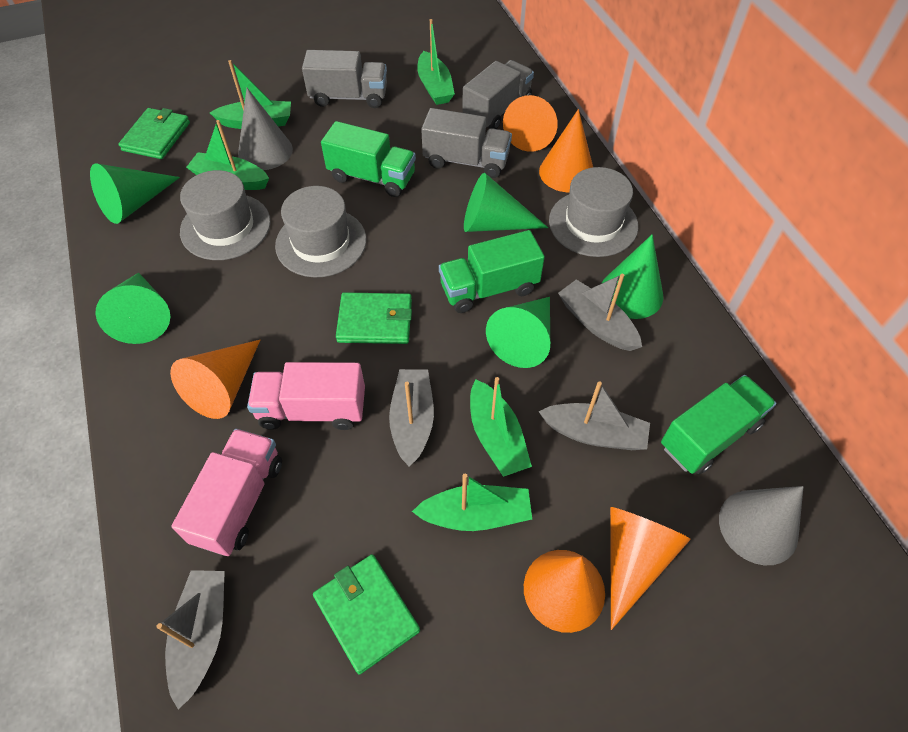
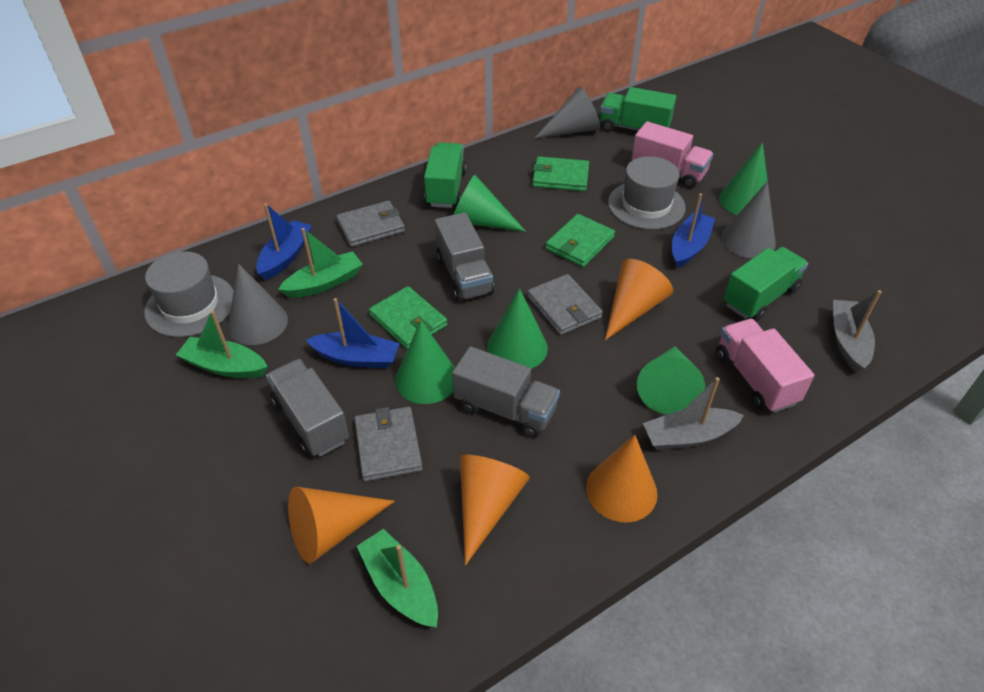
blue boat: none = 0 -> [256,204,312,280] [306,298,400,368] [672,193,715,268] = 3
green boat: [186,120,269,190] [210,60,291,129] [412,474,532,531] [417,19,455,105] [470,377,532,477] = 5 -> [176,310,268,378] [278,228,363,298] [357,529,438,627] = 3
grey boat: [156,570,225,710] [389,369,434,467] [538,381,650,450] [558,274,642,351] = 4 -> [643,377,744,450] [833,290,882,372] = 2
grey cone: [238,88,293,170] [719,486,804,565] = 2 -> [228,263,288,345] [534,87,600,139] [721,181,776,258] = 3
grey hat: [180,170,271,260] [275,186,366,277] [549,167,638,257] = 3 -> [144,251,234,337] [608,156,686,230] = 2
grey wallet: none = 0 -> [336,201,405,247] [354,406,423,482] [527,274,603,335] = 3
orange cone: [170,340,260,419] [503,95,558,152] [524,550,605,633] [539,109,593,192] [610,507,691,630] = 5 -> [288,487,395,564] [460,455,530,565] [586,435,658,522] [605,259,673,340] = 4

